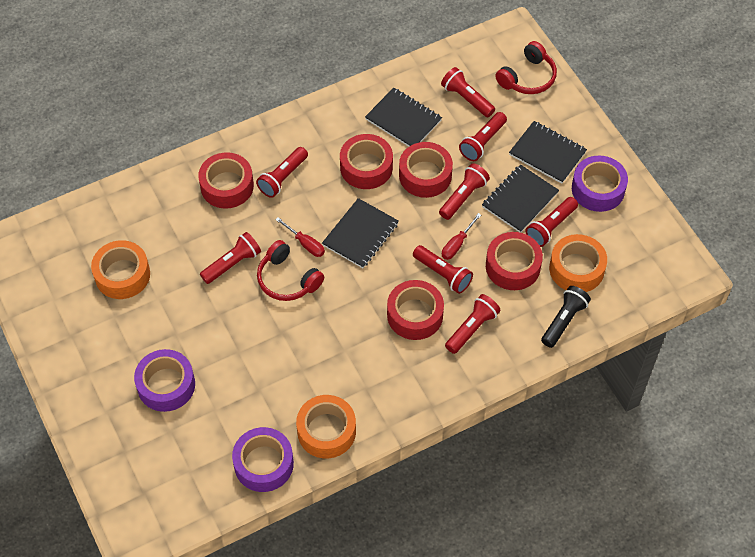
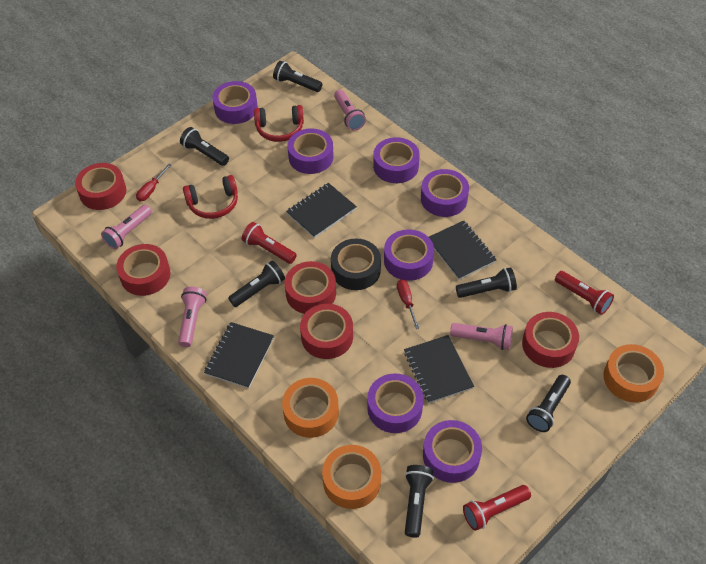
black flashlight: [541,286,591,348] = 1 -> [180,127,229,166] [228,260,285,307] [273,61,322,92] [405,465,434,538] [456,267,517,298] [526,375,571,432] = 6
black tape: none = 0 -> [331,239,381,290] = 1
pink flashlight: none = 0 -> [101,205,152,249] [178,287,207,347] [334,90,366,131] [450,323,513,350] = 4
purple tape: [134,349,195,412] [232,427,294,492] [572,156,628,212] = 3 -> [212,81,258,124] [288,129,334,174] [367,373,424,433] [373,137,420,183] [384,229,434,281] [421,169,469,217] [423,420,482,483] = 7
red flashlight: [200,232,261,284] [256,147,308,198] [413,245,473,294] [439,163,490,220] [441,67,495,117] [445,294,500,354] [459,112,507,161] [525,197,578,247] = 8 -> [242,222,297,264] [463,485,531,531] [555,271,614,315] = 3

